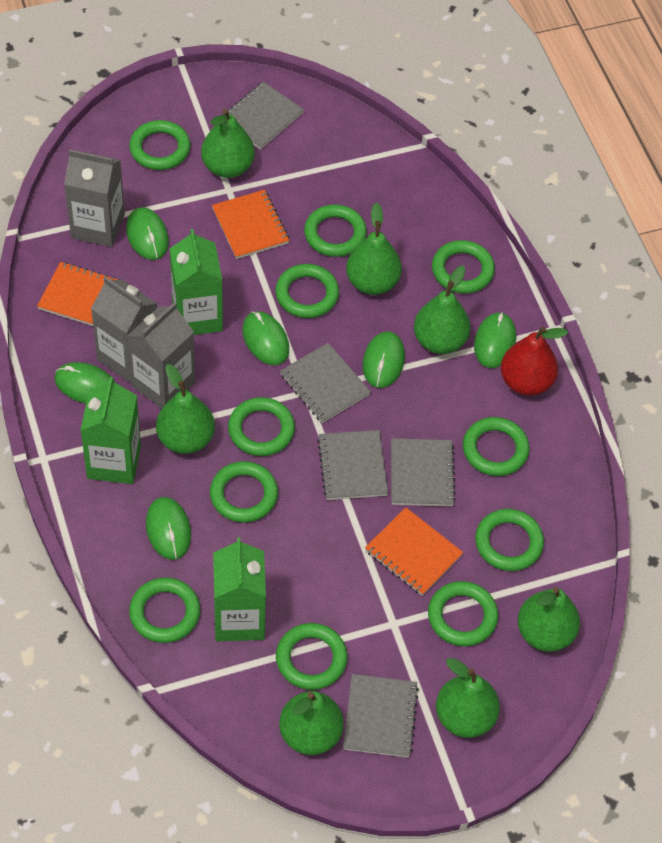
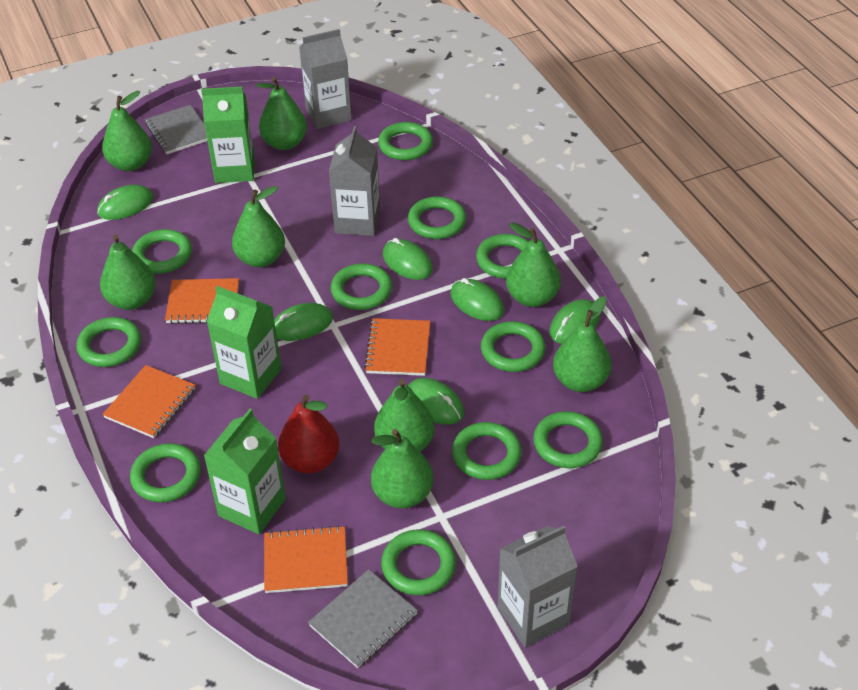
green pear: [156,364,215,454] [201,109,255,178] [279,691,344,755] [346,202,402,295] [414,265,470,354] [436,658,500,738] [518,587,580,652] = 7 -> [100,235,156,310] [102,91,152,171] [232,186,285,267] [256,77,307,150] [371,429,433,508] [374,379,435,451] [506,222,561,307] [553,296,612,392] = 8
grey notebook: [222,82,304,150] [280,343,371,423] [317,430,388,500] [343,674,419,758] [391,438,456,506] = 5 -> [145,105,207,154] [308,569,418,668] = 2
orange notebook: [37,262,120,326] [212,190,290,259] [365,507,463,596] = 3 -> [102,365,195,438] [165,278,239,324] [264,525,348,593] [364,318,430,376] = 4

